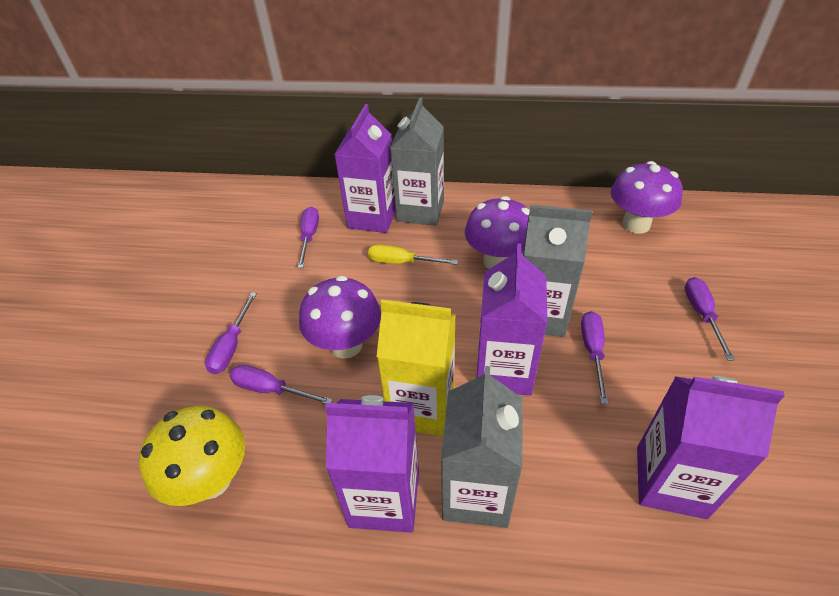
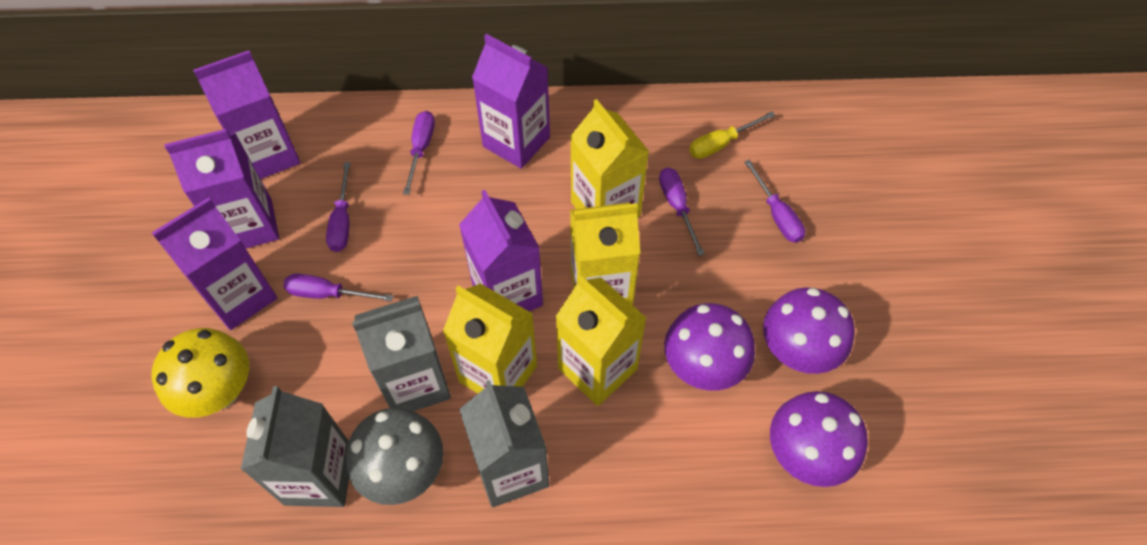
grey mushroom: none = 0 -> [346,408,443,505] = 1
purple carton: [325,395,419,533] [334,104,396,233] [477,243,547,396] [637,376,785,519] = 4 -> [152,197,277,330] [164,129,279,248] [193,50,301,179] [459,190,543,312] [472,34,550,169] = 5
yellow carton: [376,299,456,436] = 1 -> [443,283,537,394] [555,275,646,406] [570,99,649,218] [570,203,640,305] = 4

